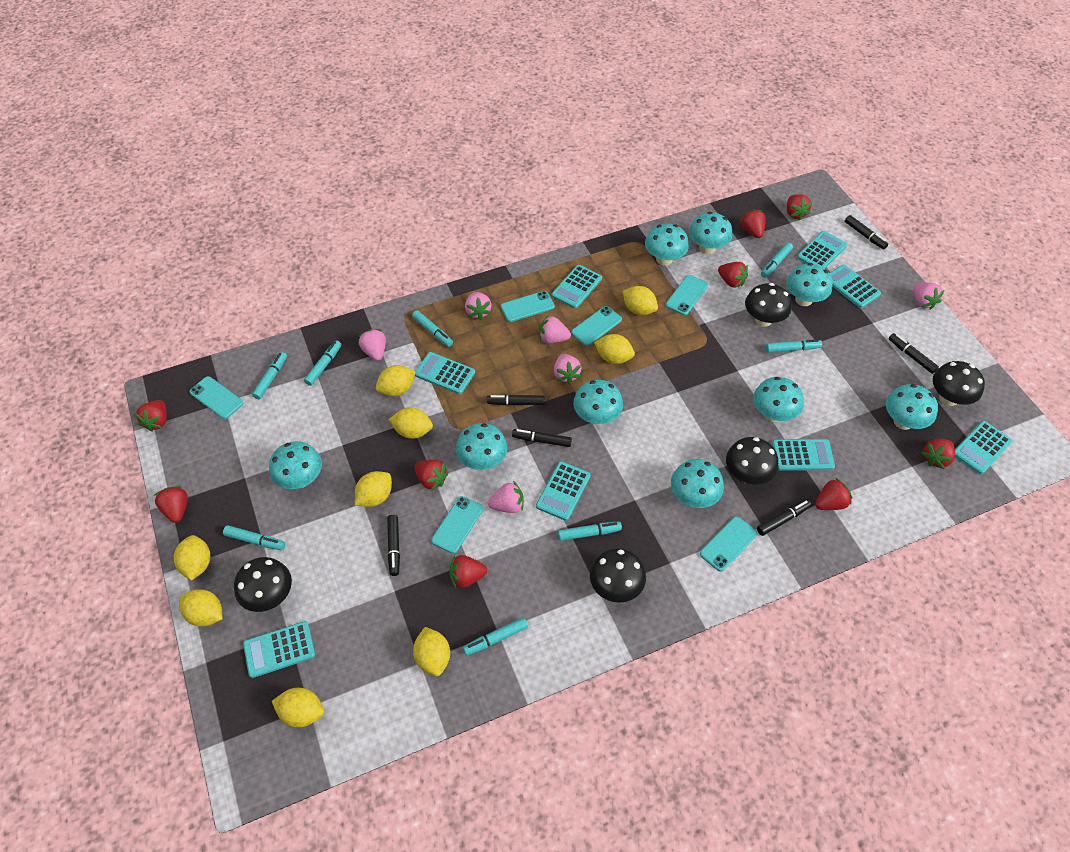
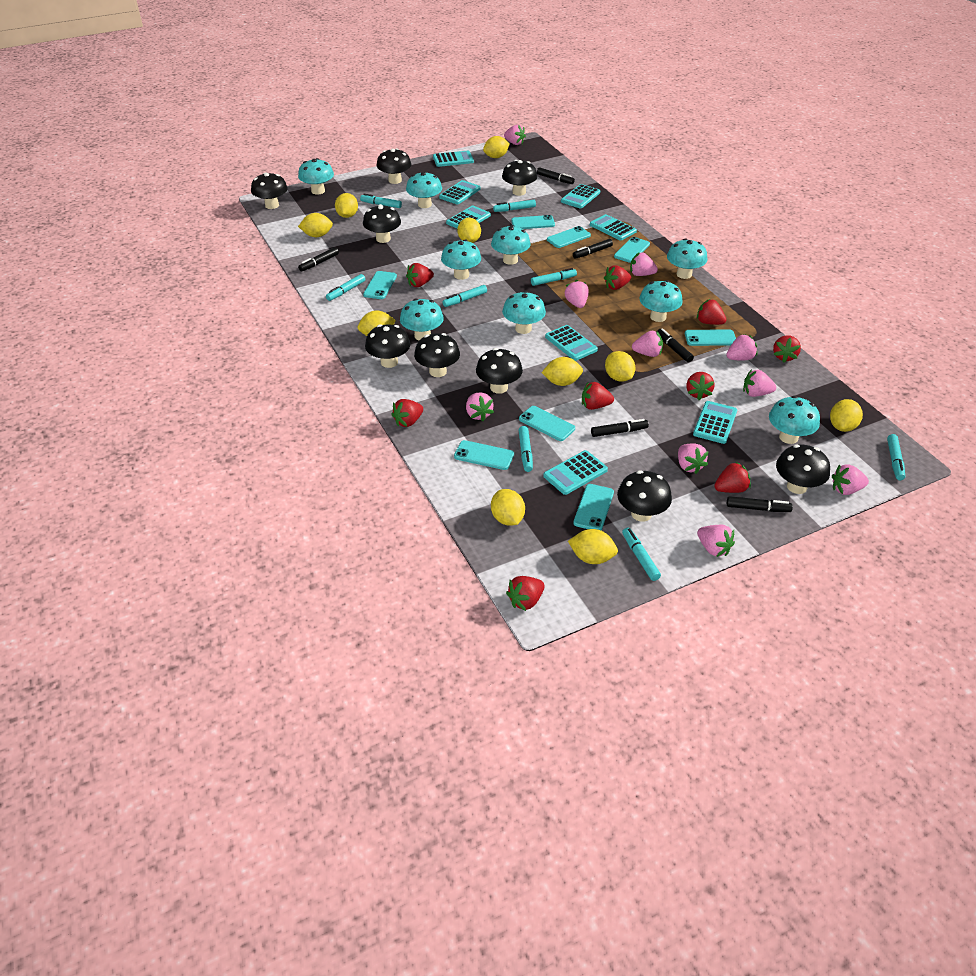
black mushroom: [234,557,292,612] [590,548,646,603] [726,437,778,485] [745,283,792,327] [933,361,985,406] = 5 -> [251,172,288,209] [363,204,401,243] [365,324,410,368] [376,148,411,184] [414,333,460,377] [476,348,523,394] [502,160,537,196] [617,470,672,522] [776,444,830,494] = 9
pink strawberry: [358,329,386,361] [465,292,492,320] [488,481,524,513] [539,316,571,343] [554,354,581,384] [914,282,944,310] = 6 -> [466,392,494,421] [504,125,526,145] [564,280,589,308] [630,253,658,276] [632,331,663,357] [678,443,709,474] [697,525,735,557] [726,334,757,360] [743,369,776,397] [832,464,869,495] = 10
turquoise phone: [189,376,243,419] [431,496,483,554] [501,291,555,322] [571,306,622,346] [666,275,708,315] [700,516,757,572] = 6 -> [363,271,397,299] [454,440,514,470] [511,215,555,229] [519,406,575,441] [547,226,591,248] [573,484,614,530] [614,237,650,263] [685,330,736,346] = 8
yellow lemon: [174,535,210,581] [179,589,222,627] [272,688,324,727] [355,471,392,507] [376,365,416,396] [389,407,433,439] [413,627,450,676] [594,334,635,364] [623,286,658,315] = 9 -> [298,213,333,237] [335,193,358,218] [358,311,396,336] [457,218,481,243] [483,136,510,158] [491,489,525,526] [542,357,583,386] [568,529,618,564] [605,351,636,382] [830,399,863,432] = 10

